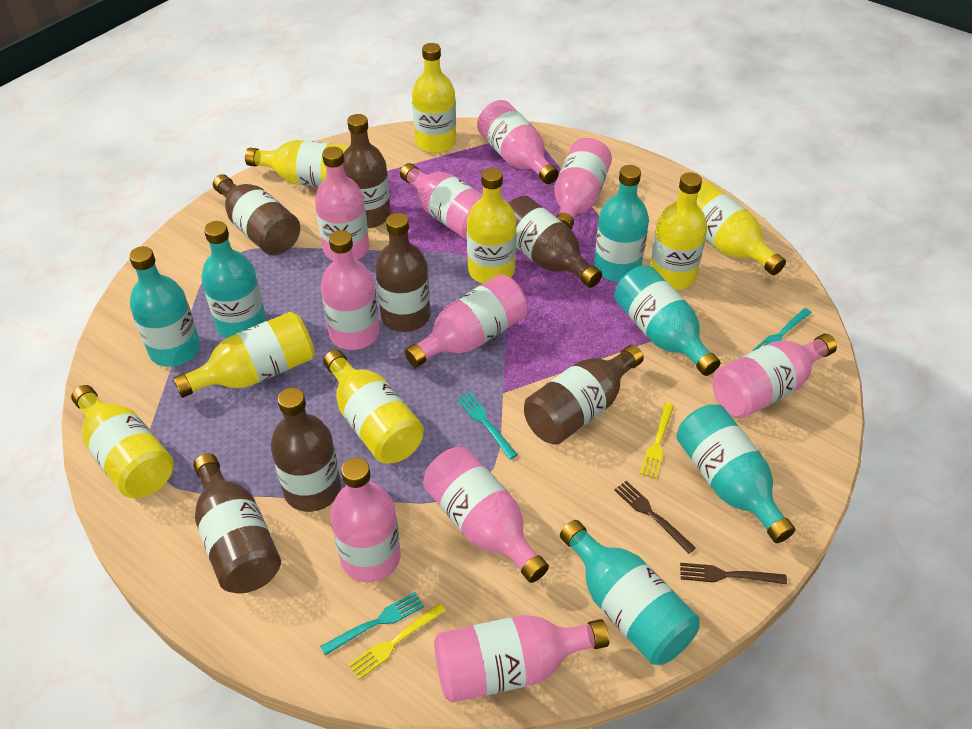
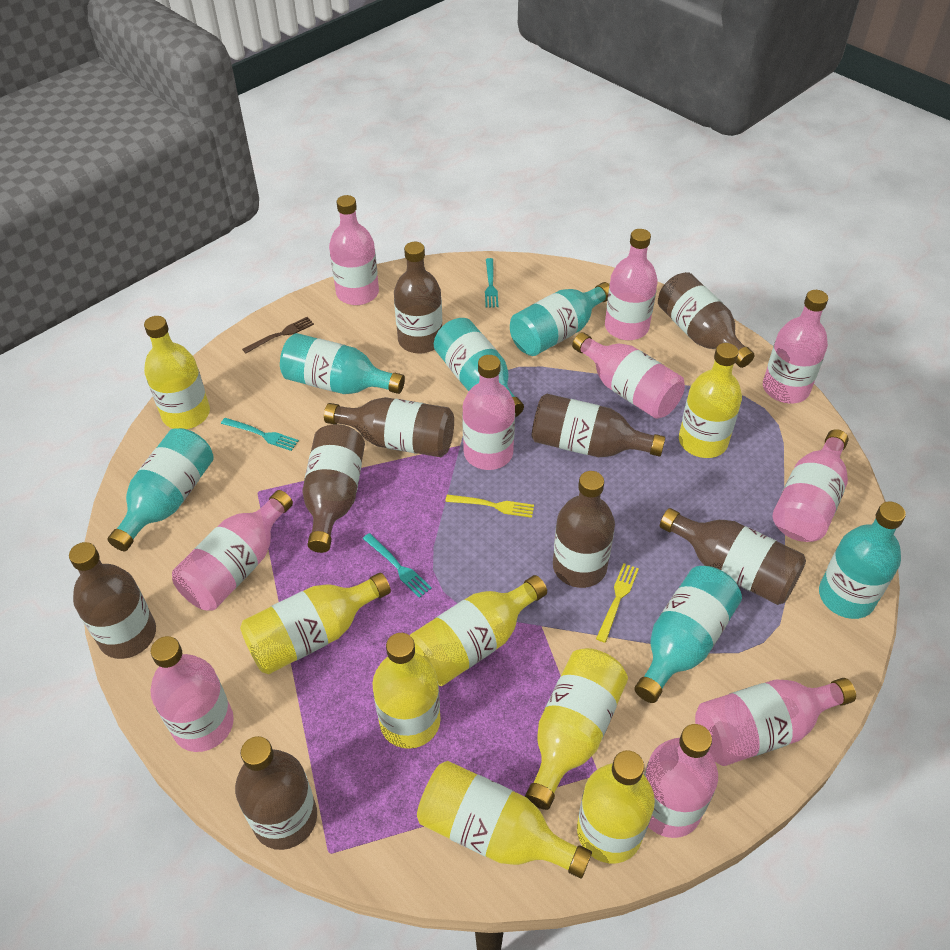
brown bottle: [193,453,281,593] [213,174,300,255] [271,388,341,512] [343,114,391,228] [375,213,430,332] [509,196,602,288] [524,345,644,445] = 7 -> [69,542,156,659] [235,736,317,850] [302,424,365,553] [324,397,454,457] [394,242,442,354] [532,393,665,457] [553,471,615,588] [658,272,755,368] [660,508,806,605] = 9
brown fork: [614,481,696,554] [680,563,787,585] = 2 -> [242,317,314,353] = 1

